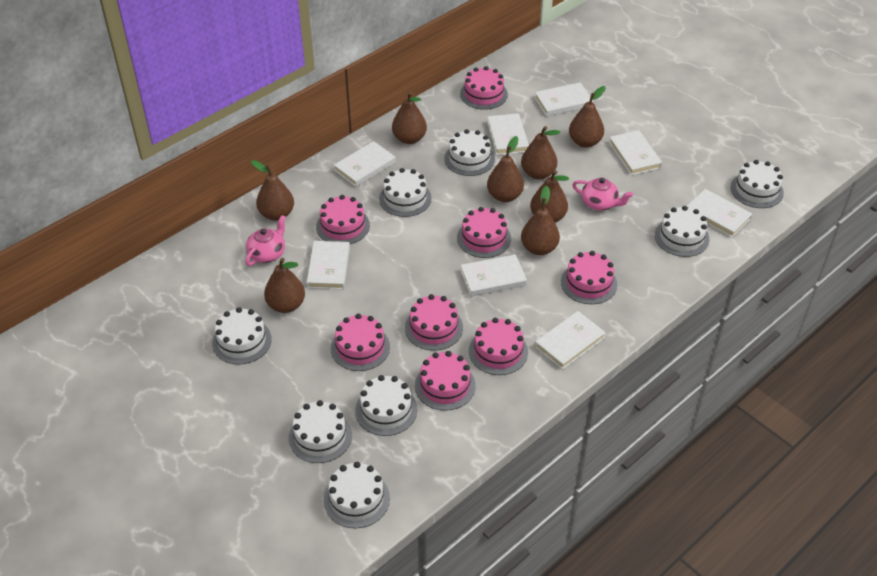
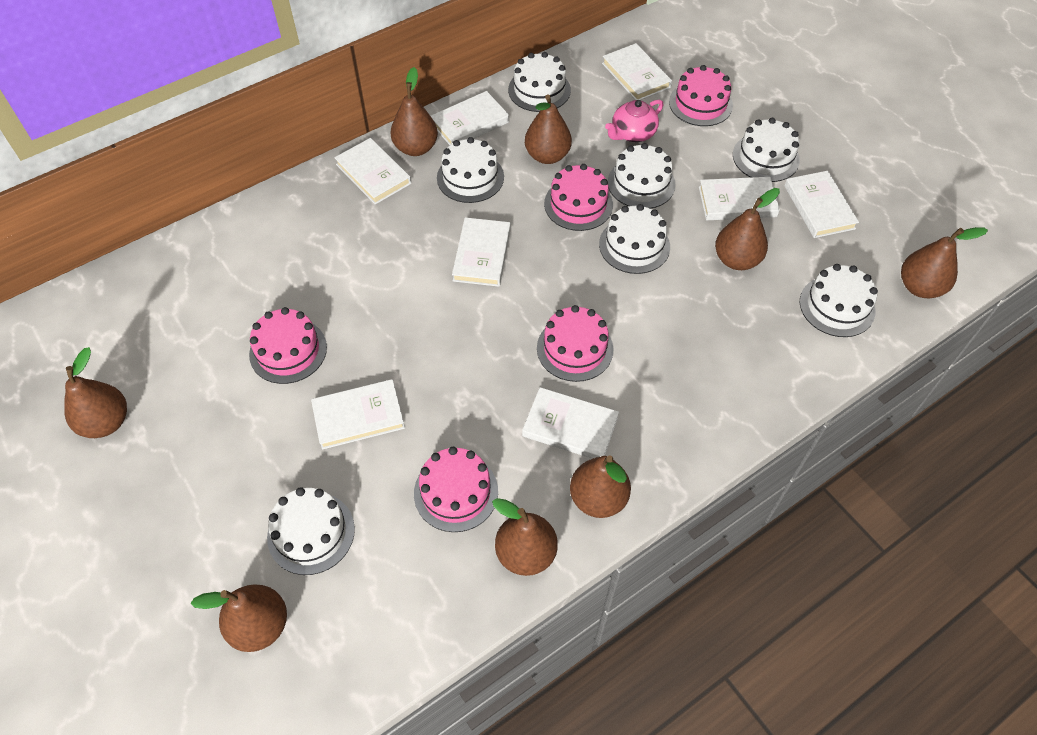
pink cake: [316,195,370,244] [331,314,390,371] [405,294,463,351] [415,351,476,411] [457,207,511,258] [460,66,508,110] [469,318,528,375] [561,251,617,304] = 8 -> [249,307,327,384] [414,447,498,532] [537,305,614,382] [544,164,613,231] [669,65,733,126] = 5
pink teapot: [245,215,286,266] [572,178,633,211] = 2 -> [605,100,664,142] = 1
white cake: [212,307,272,365] [289,400,352,463] [324,462,390,528] [355,375,417,436] [379,168,432,217] [444,129,495,176] [655,206,709,257] [731,160,784,208] = 8 -> [267,487,355,575] [437,137,504,203] [508,52,571,112] [599,204,670,274] [608,143,676,209] [733,118,800,182] [800,264,878,337] = 7

